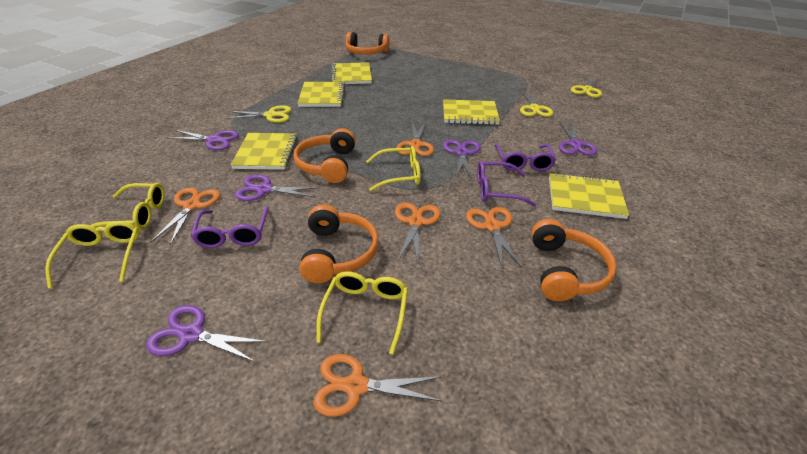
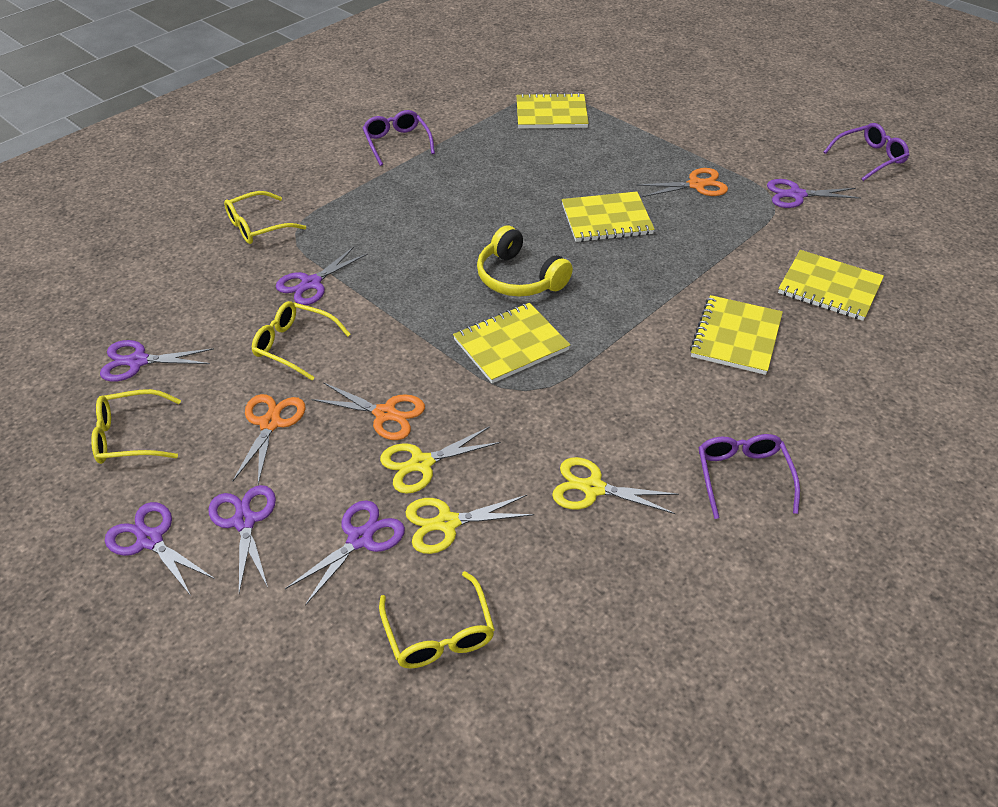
orange headphones: [293,128,355,183] [299,204,379,283] [346,32,389,55] [531,219,617,301] = 4 -> none = 0
orange scissors: [151,187,220,245] [313,354,442,417] [395,202,440,261] [396,122,434,156] [466,207,522,268] = 5 -> [233,394,306,484] [311,382,425,440] [636,168,728,197] = 3
purple scissors: [146,305,268,362] [167,130,239,150] [235,174,320,201] [443,140,481,179] [559,122,597,156] = 5 -> [100,340,214,382] [105,502,215,596] [208,485,276,593] [276,247,368,305] [285,500,405,606] [767,179,861,208] = 6
yellow headphones: none = 0 -> [477,226,573,297] = 1

